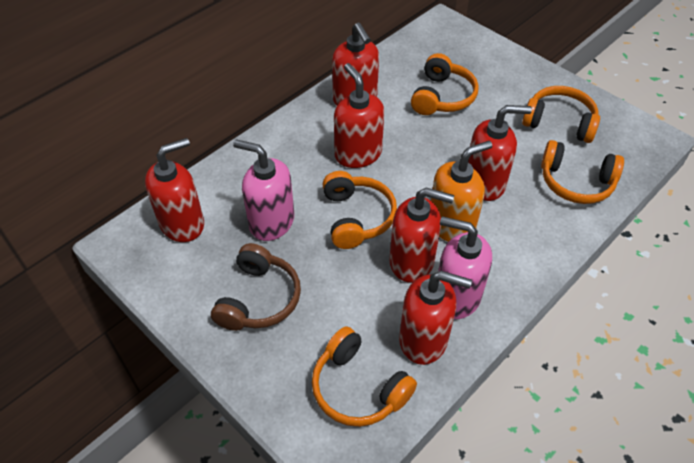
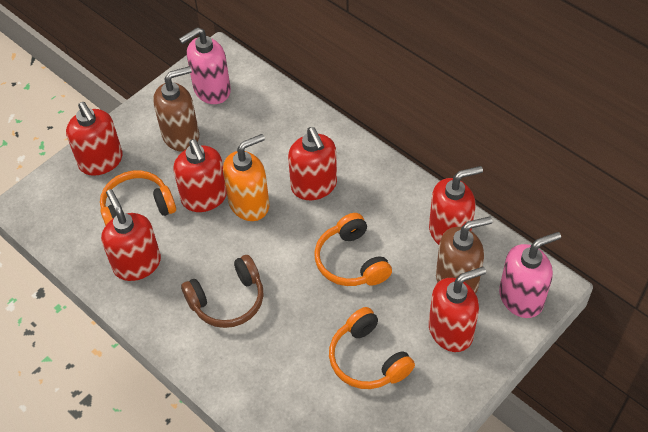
brown soap dispenser: none = 0 -> [153,66,199,152] [436,217,492,294] = 2
orange headphones: [312,327,417,427] [322,171,397,249] [411,53,479,115] [522,86,600,143] [541,140,624,204] = 5 -> [100,170,176,226] [315,213,392,286] [329,307,415,389] = 3

